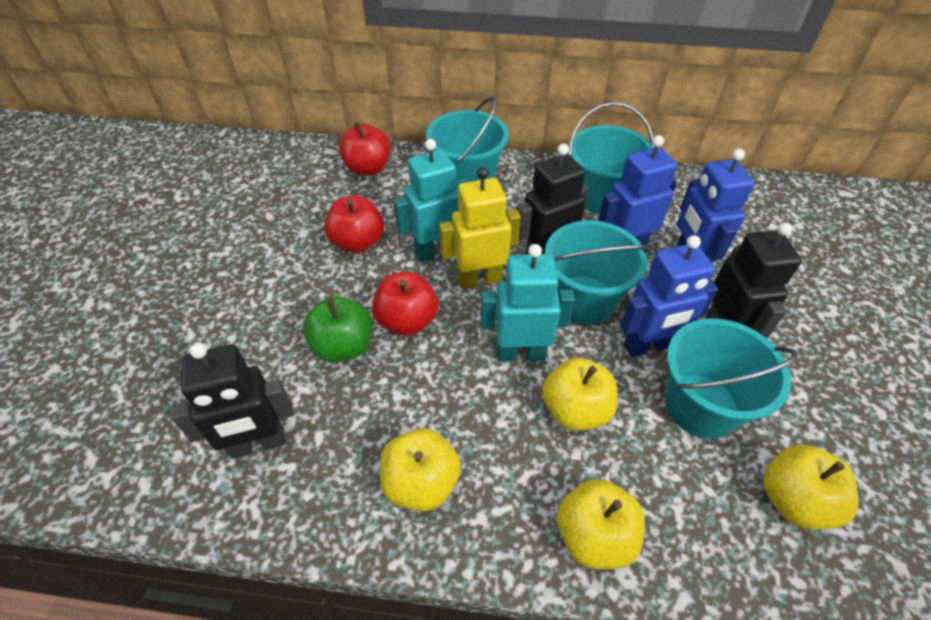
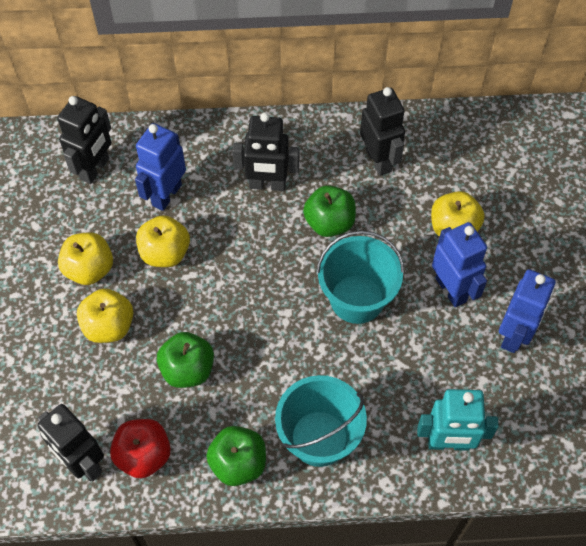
black robot: [171,343,293,459] [516,143,589,254] [706,222,802,338] = 3 -> [38,404,104,481] [57,96,111,184] [232,113,299,191] [360,87,405,176] = 4
green apple: [303,296,372,362] = 1 -> [157,332,214,388] [206,426,266,486] [303,185,356,237] = 3
red apple: [324,195,384,253] [339,122,391,176] [372,272,439,336] = 3 -> [110,419,171,478] = 1
turquoise bucket: [426,96,509,182] [545,220,650,325] [569,102,655,214] [665,318,798,439] = 4 -> [275,375,367,467] [316,231,404,324] = 2
turquoise robot: [393,139,468,263] [481,244,575,361] = 2 -> [417,389,499,451] = 1
yellow robot: [439,167,521,289] = 1 -> none = 0

